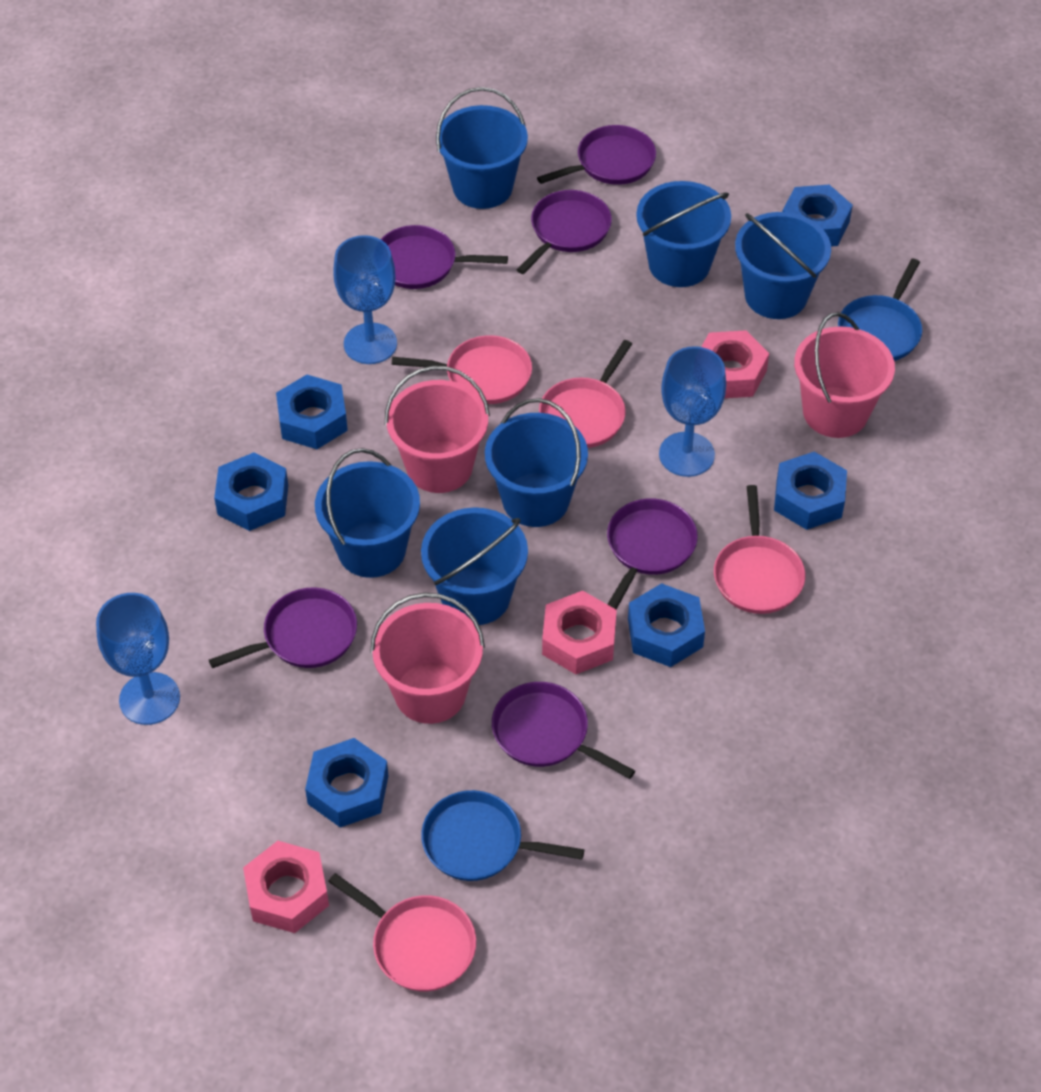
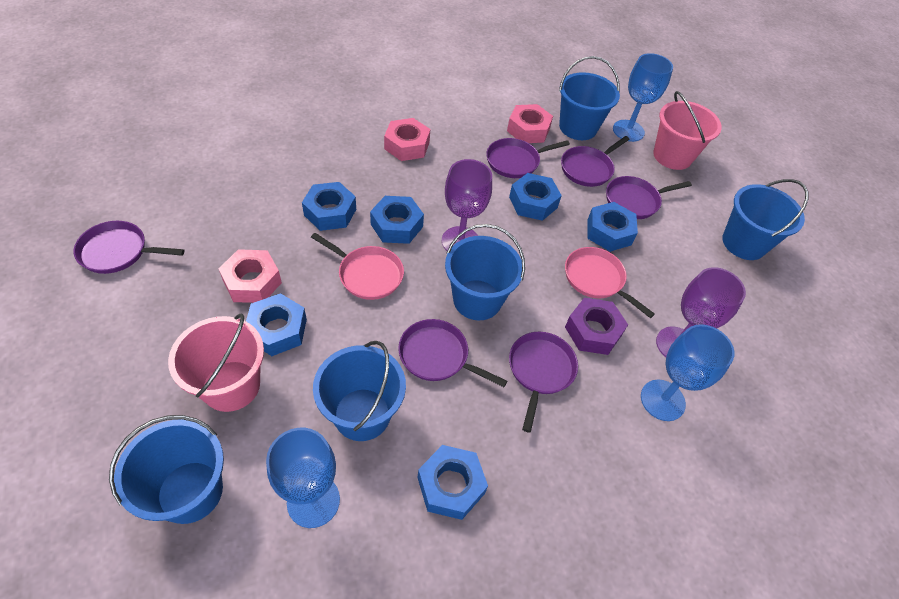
blue bucket: [315,448,420,578] [421,507,528,625] [436,87,528,209] [485,398,588,527] [636,181,731,287] [735,212,831,319] = 6 -> [109,415,224,524] [313,341,406,441] [445,224,525,320] [559,56,620,140] [722,179,808,260] = 5
blue pan: [421,790,584,881] [838,259,922,361] = 2 -> none = 0
pink bucket: [370,593,485,724] [385,366,490,493] [794,312,895,438] = 3 -> [168,313,264,412] [653,91,722,170] = 2
pink pan: [328,873,476,991] [392,335,532,404] [539,340,632,448] [714,485,805,614] = 4 -> [311,233,404,300] [565,247,655,318] = 2
purple goblet: none = 0 -> [442,159,492,251] [656,267,746,357] = 2
purple nut: none = 0 -> [565,298,628,355] = 1

